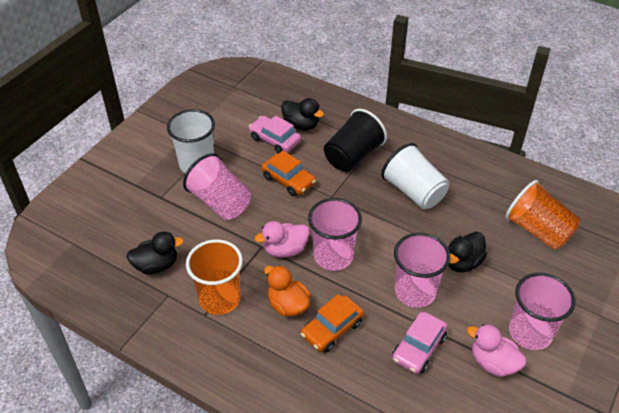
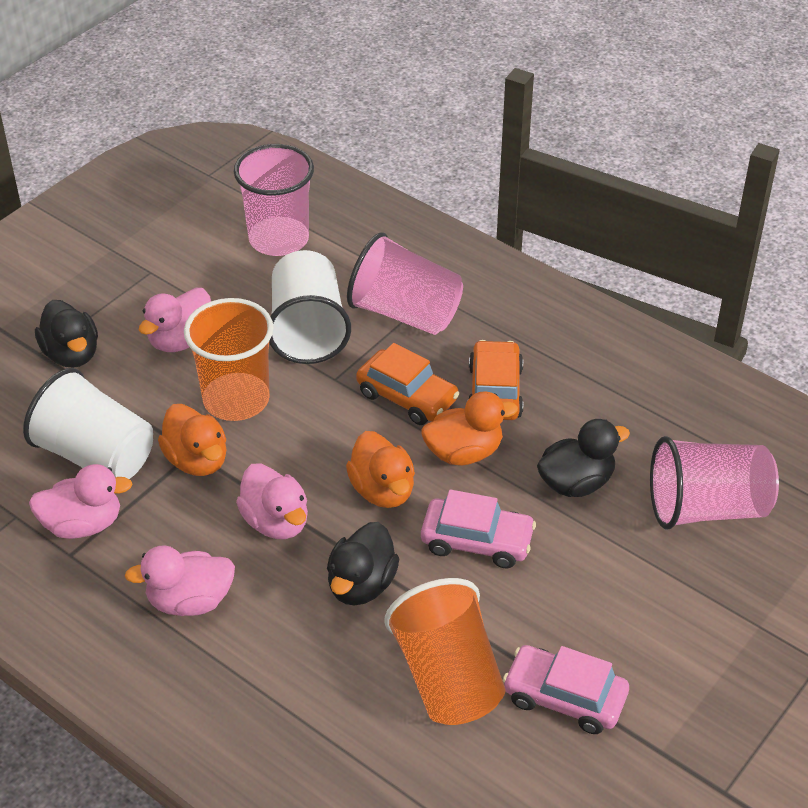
black cup: [324,109,387,172] = 1 -> none = 0
orange duck: [264,265,311,316] = 1 -> [158,404,227,476] [346,431,415,508] [421,391,518,465] = 3
pink cup: [183,153,251,220] [308,198,362,270] [394,233,450,308] [509,273,576,350] = 4 -> [234,144,314,256] [347,232,463,335] [650,436,779,529] = 3
pink duck: [255,221,310,258] [467,324,526,377] = 2 -> [29,464,133,539] [125,546,235,616] [139,288,211,352] [236,463,308,539] = 4

